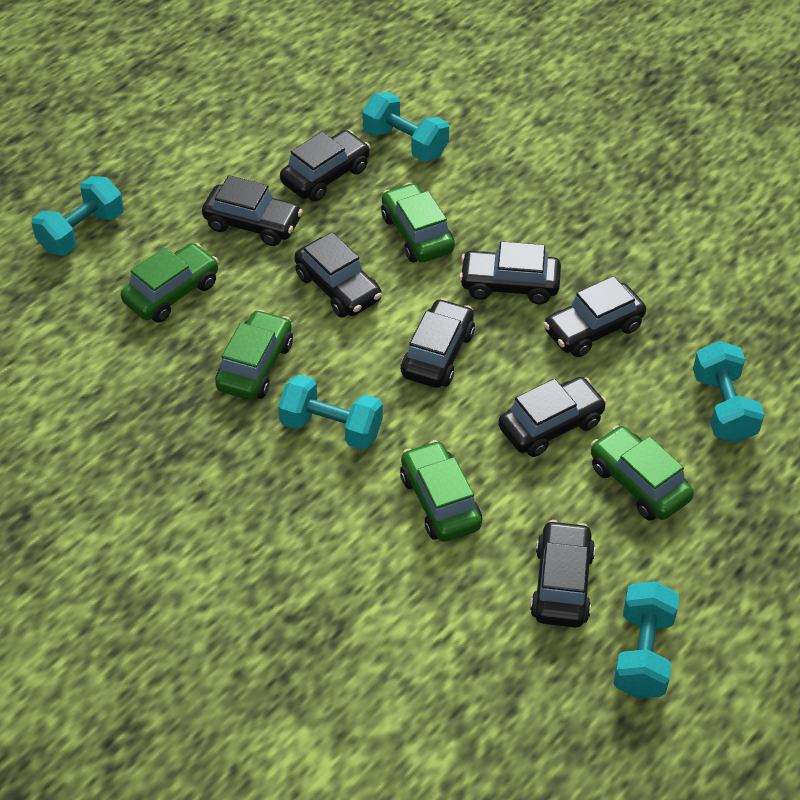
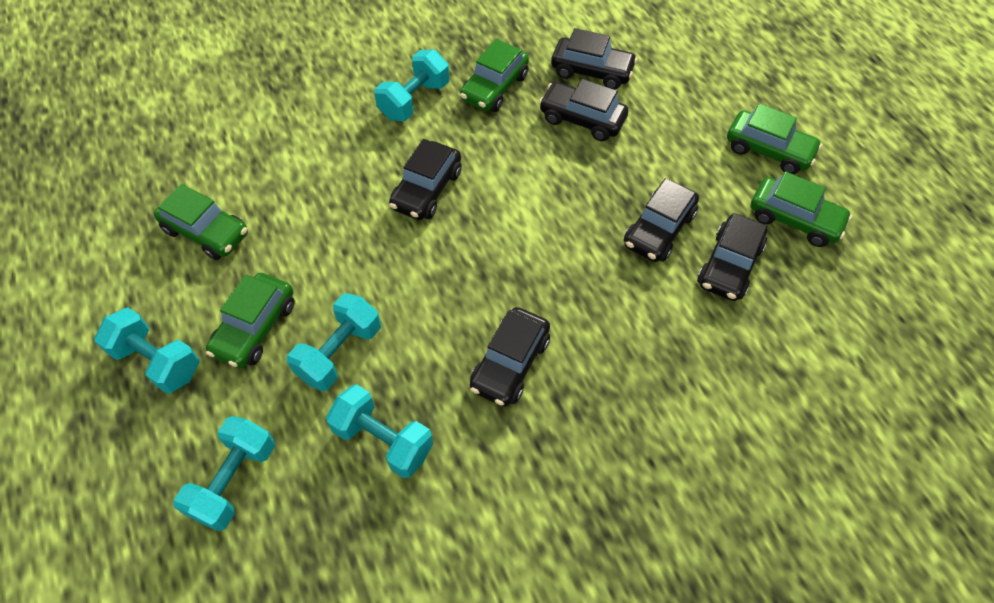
black car: [202,175,303,246] [280,130,370,202] [294,232,382,318] [401,298,475,388] [459,241,561,304] [498,377,607,457] [530,520,595,628] [543,276,646,357] = 8 -> [389,139,462,220] [470,307,550,407] [539,79,628,141] [551,28,638,90] [624,178,699,262] [697,213,767,301] = 6

